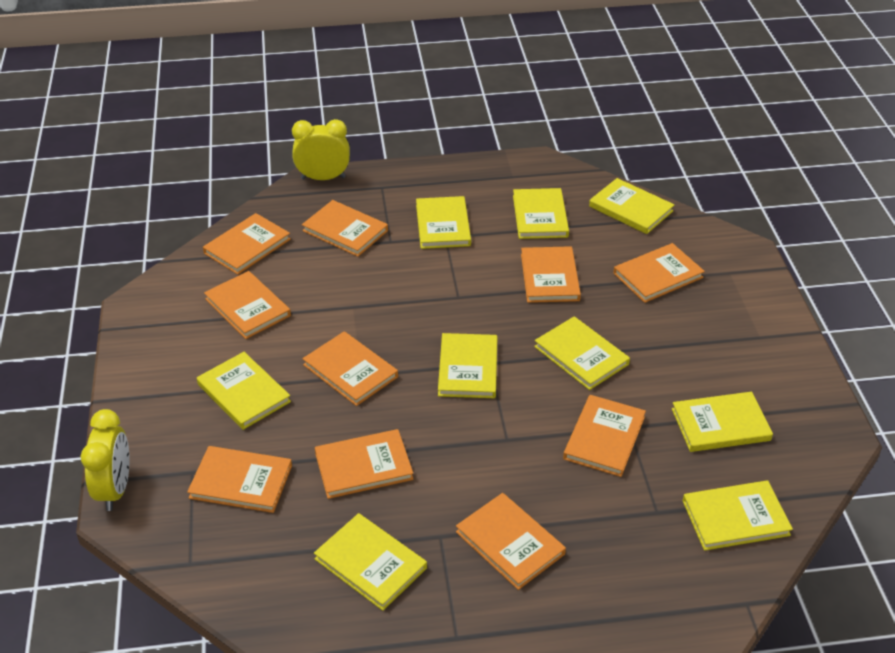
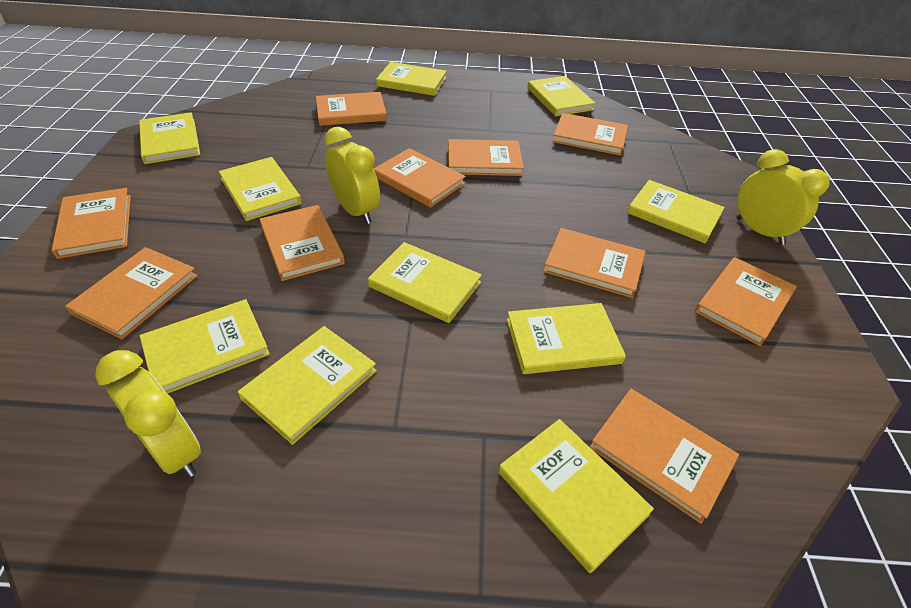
yellow book: [197,352,291,430] [314,513,427,611] [416,196,471,249] [438,333,497,398] [513,188,569,239] [534,316,630,390] [589,178,674,234] [672,392,773,452] [683,480,793,551] = 9 -> [139,112,200,164] [140,299,270,394] [219,157,302,221] [238,326,377,445] [368,242,482,323] [376,62,447,96] [498,419,654,573] [506,303,626,374] [527,76,596,116] [627,180,725,243] = 10
yellow clock: [81,409,130,511] [292,119,350,180] = 2 -> [95,350,201,477] [324,127,380,224] [736,149,830,245] = 3

